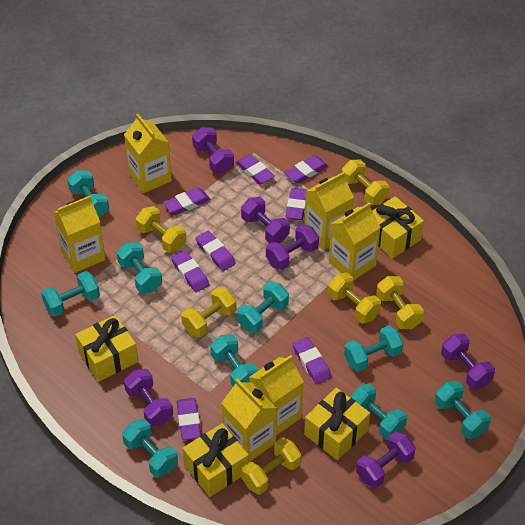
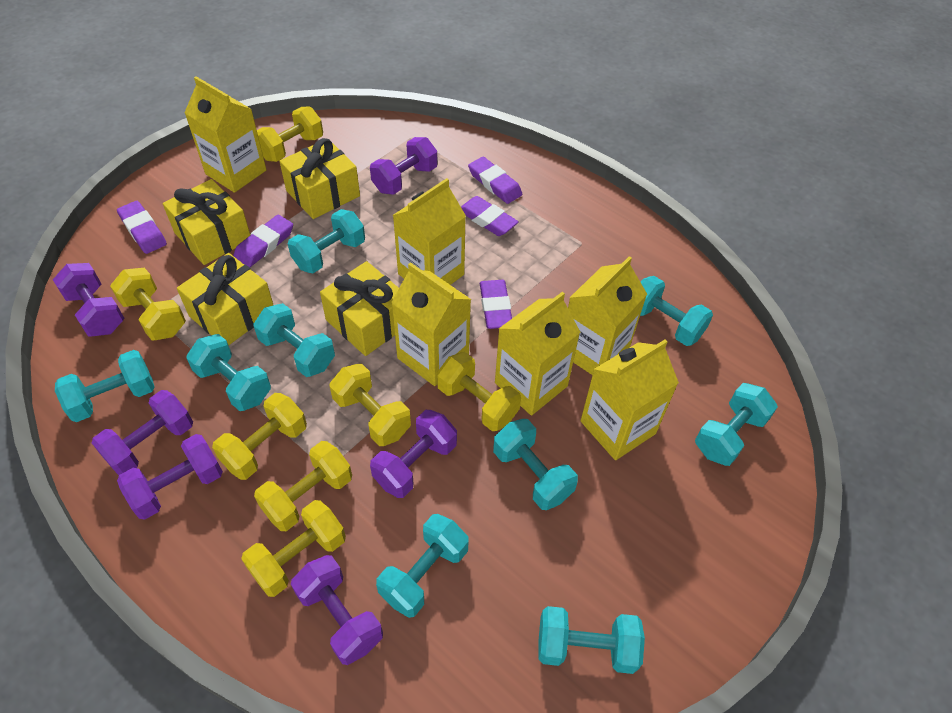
purple eraser: [163,187,210,215] [171,250,209,292] [177,398,201,440] [195,231,236,271] [236,154,275,185] [284,155,328,183] [285,188,307,220] [293,337,332,384] = 8 -> [117,201,167,254] [233,215,293,267] [461,196,519,236] [468,157,522,204] [480,280,512,329] = 5
yellow dumbbell: [136,206,187,253] [181,287,236,337] [241,437,301,495] [328,273,381,323] [342,159,389,205] [376,276,424,329] = 6 -> [110,268,186,341] [212,393,307,480] [241,500,346,597] [254,441,352,531] [257,106,323,162] [330,363,411,446] [437,352,521,431] = 7

